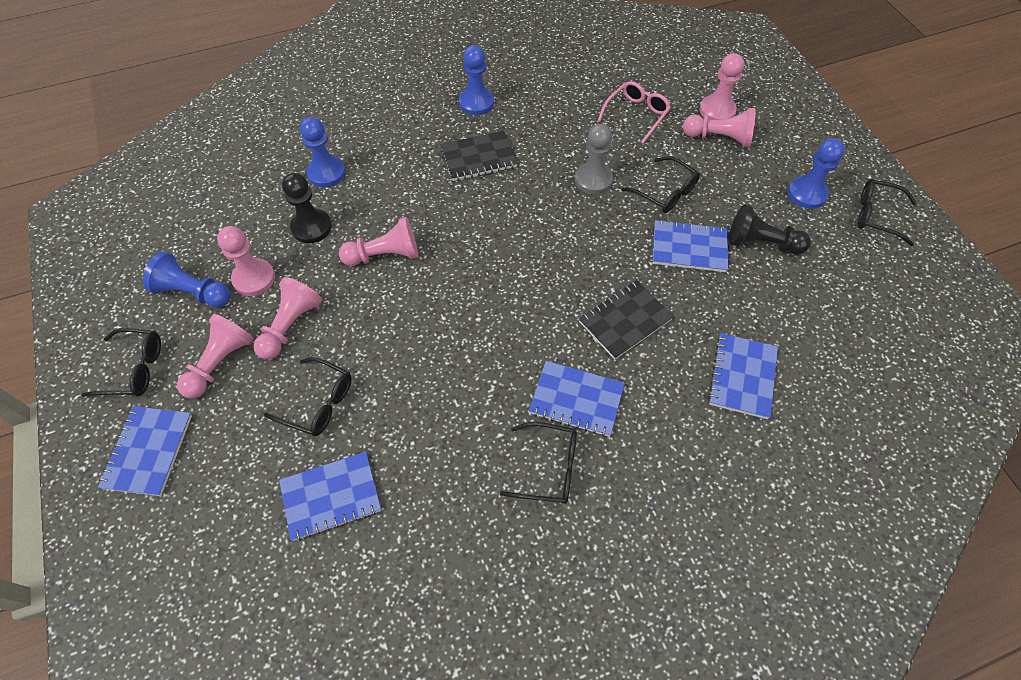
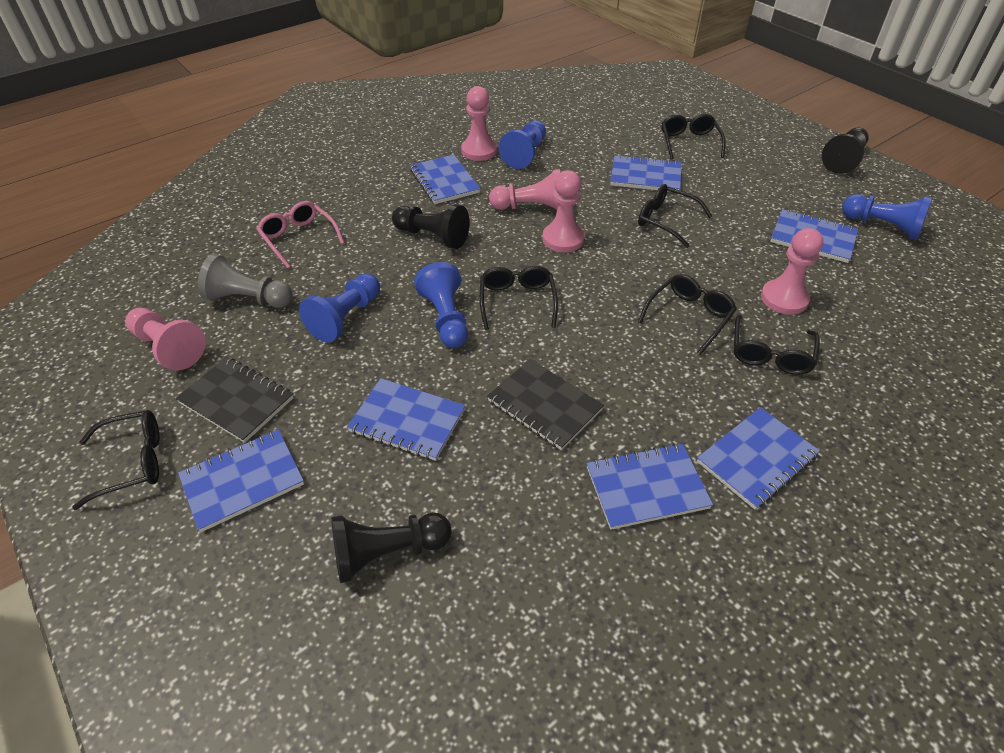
black glasses: [82,328,161,397] [264,357,352,436] [500,422,577,504] [622,156,700,213] [858,179,917,246] = 5 -> [72,410,159,510] [480,266,558,330] [638,184,712,248] [638,274,737,355] [661,114,726,160] [734,315,820,375] = 6
black pawn: [282,173,332,243] [729,204,811,254] = 2 -> [331,513,452,583] [392,205,469,249] [822,128,869,174] = 3
blue notebook: [98,406,192,496] [279,452,381,541] [529,361,625,437] [653,219,728,272] [708,333,778,419] = 5 -> [178,429,304,532] [347,378,465,461] [410,155,480,204] [587,443,713,530] [610,155,681,192] [697,407,820,510] [770,209,858,263] = 7
pink pawn: [177,314,254,398] [217,226,275,296] [253,277,322,359] [339,217,418,266] [683,108,755,147] [700,53,744,120] = 6 -> [125,308,206,370] [461,86,497,161] [489,169,560,210] [542,170,585,252] [761,228,823,315] = 5

